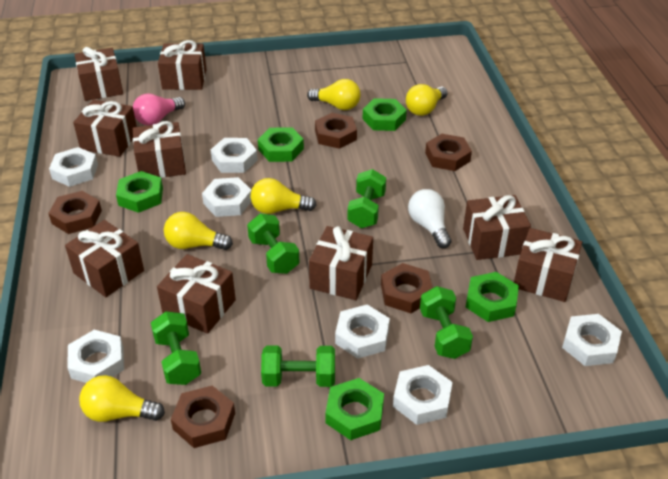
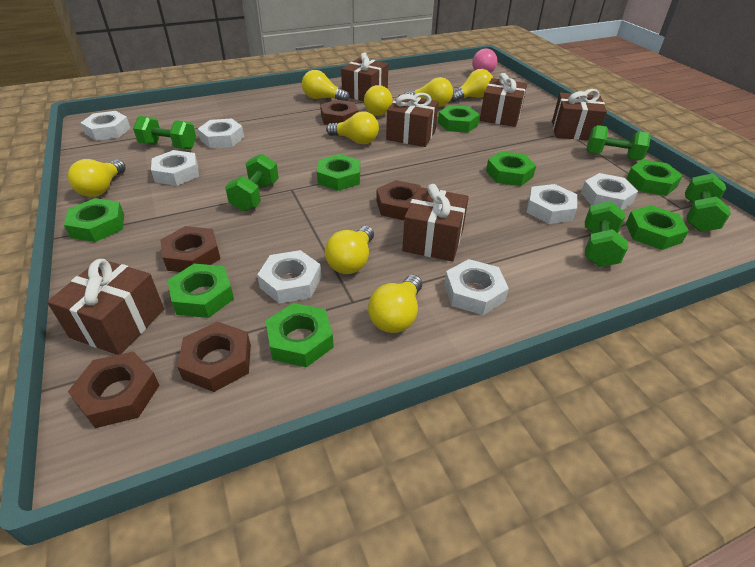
brown gift: [65,220,144,297] [73,100,137,157] [74,47,123,101] [133,121,186,178] [157,254,236,334] [158,40,207,90] [309,226,373,300] [463,195,531,260] [514,228,582,302] = 9 -> [47,259,164,355] [341,52,388,101] [386,93,439,147] [402,184,469,262] [480,73,527,127] [552,89,607,140] = 6
green nut: [116,171,163,213] [258,127,304,162] [325,378,384,440] [363,98,407,131] [466,272,519,322] = 5 -> [64,198,124,242] [167,264,234,318] [266,303,334,367] [317,154,360,191] [438,105,480,133] [486,151,536,186] [626,205,689,250] [627,159,683,196] = 8
white light bulb: [408,189,451,248] = 1 -> none = 0
yellow light bulb: [79,375,165,422] [164,212,233,250] [251,178,316,214] [307,79,361,110] [406,84,448,116] = 5 -> [68,159,126,197] [302,70,350,101] [325,226,374,274] [326,111,379,144] [364,85,393,116] [368,275,422,333] [404,77,453,107] [451,69,493,102] = 8

